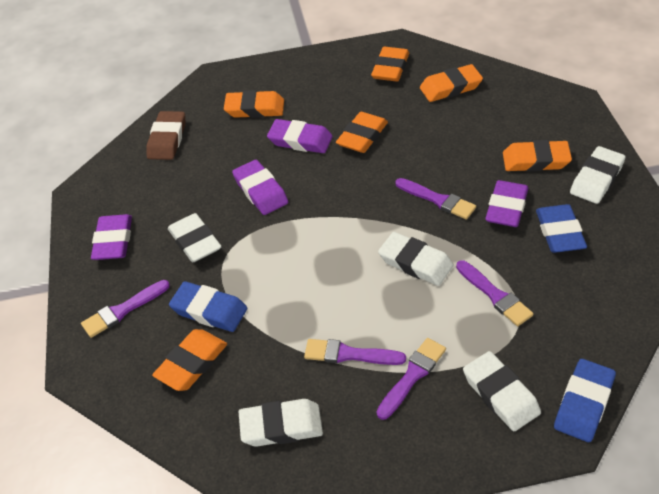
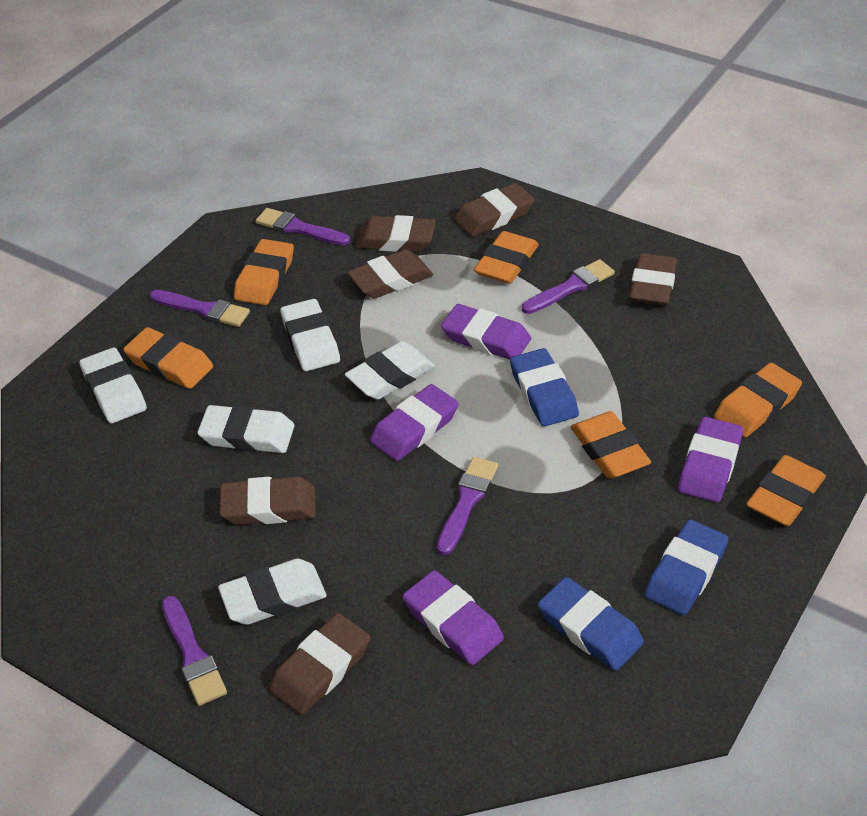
brown eraser: [146,111,185,160] = 1 -> [219,476,316,525] [269,613,371,715] [347,249,433,299] [356,215,436,252] [454,183,535,237] [629,253,677,306] = 6

